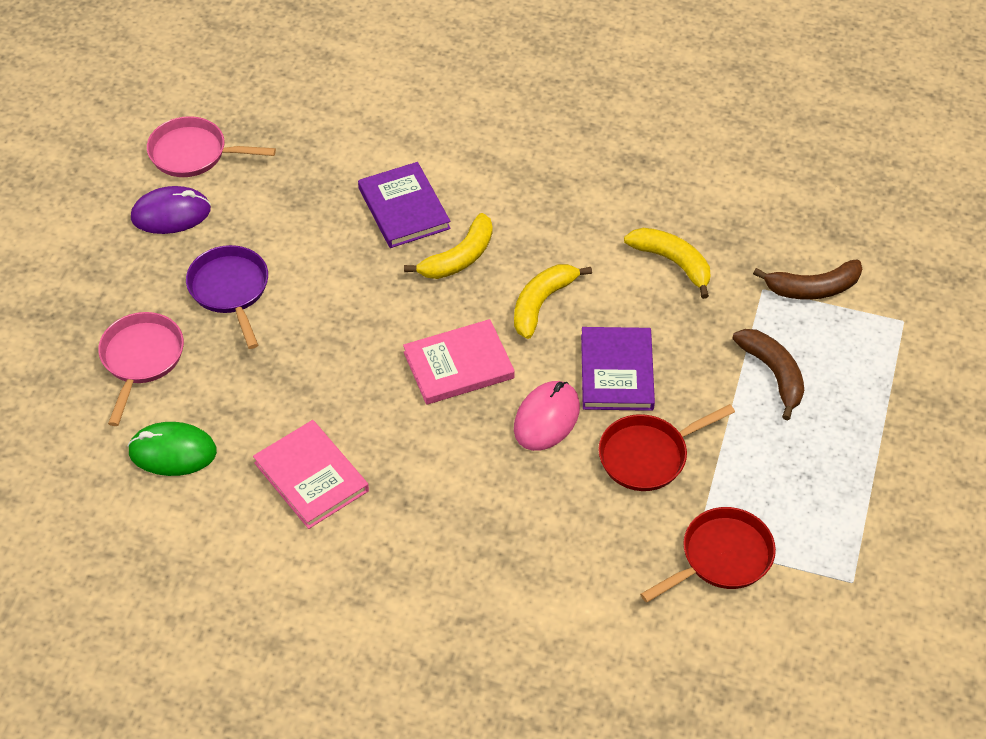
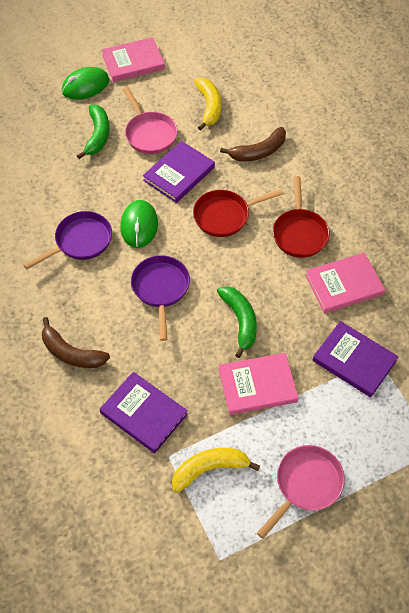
green banana: none = 0 -> [77,105,110,159] [217,286,257,358] = 2
green mouse: [128,422,217,476] = 1 -> [62,67,109,100] [120,200,158,248] = 2
pink book: [253,420,369,529] [403,319,515,405] = 2 -> [101,37,165,82] [219,353,299,415] [305,252,385,313] = 3
pink mouse: [514,381,580,451] = 1 -> none = 0
purple book: [358,162,451,248] [581,327,655,411] = 2 -> [100,372,188,453] [143,141,215,203] [313,321,399,397] = 3
purple mouse: [131,186,211,234] = 1 -> none = 0
purple pan: [186,245,268,349] = 1 -> [24,211,112,269] [131,256,190,341] = 2
yellow banana: [404,213,492,279] [514,264,592,339] [624,228,710,299] = 3 -> [172,448,260,493] [194,77,221,131] = 2

